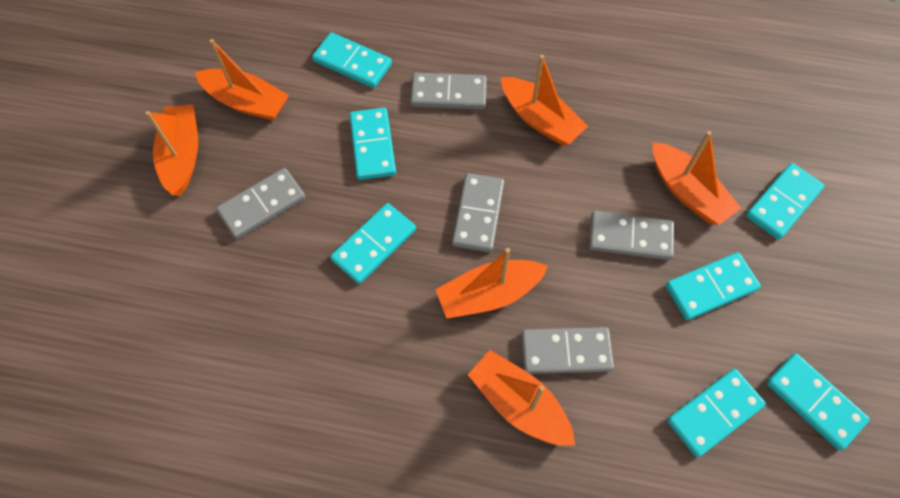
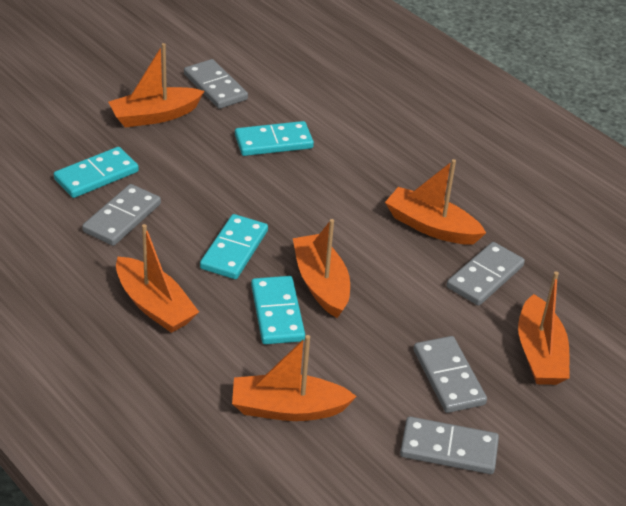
turquoise domino: [312,32,392,88] [330,203,416,284] [349,108,396,180] [666,253,761,320] [667,369,766,457] [746,163,825,239] [766,353,870,450] = 7 -> [54,147,139,198] [200,214,268,279] [235,121,314,156] [251,276,305,344] = 4

